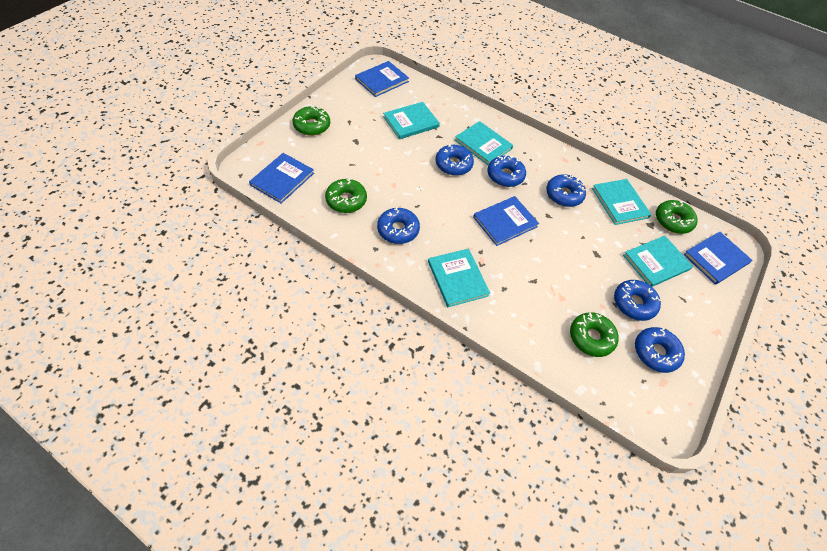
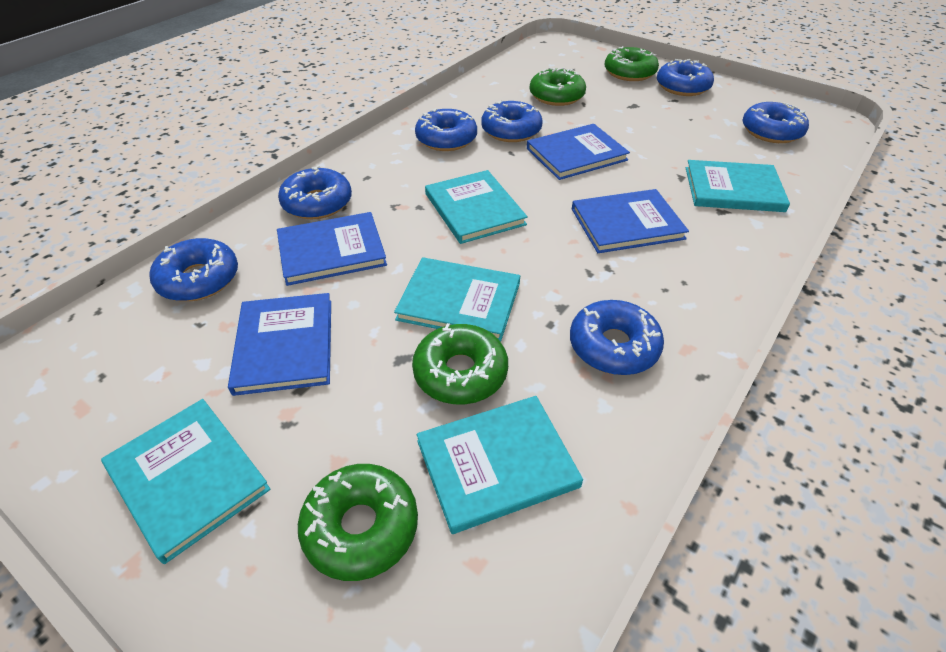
blue donut: [377,207,420,244] [436,144,474,176] [488,155,526,187] [546,174,586,207] [614,280,661,321] [635,327,685,373] = 6 -> [149,238,238,301] [278,166,352,219] [415,108,477,151] [481,101,543,142] [570,300,664,375] [657,59,714,96] [742,102,809,143] = 7

